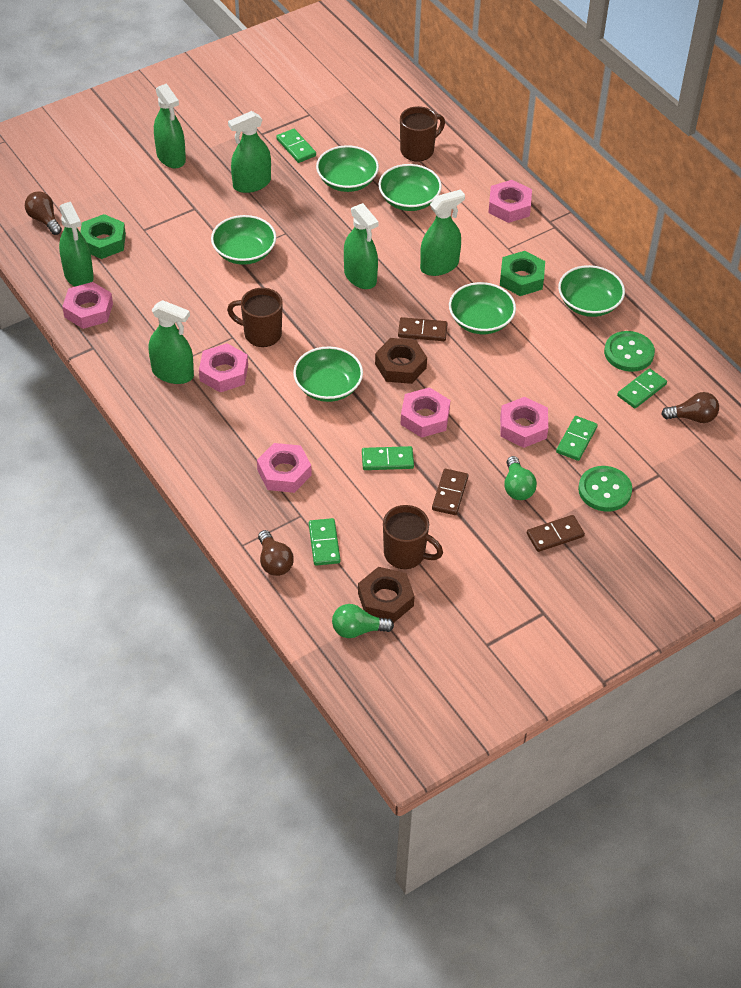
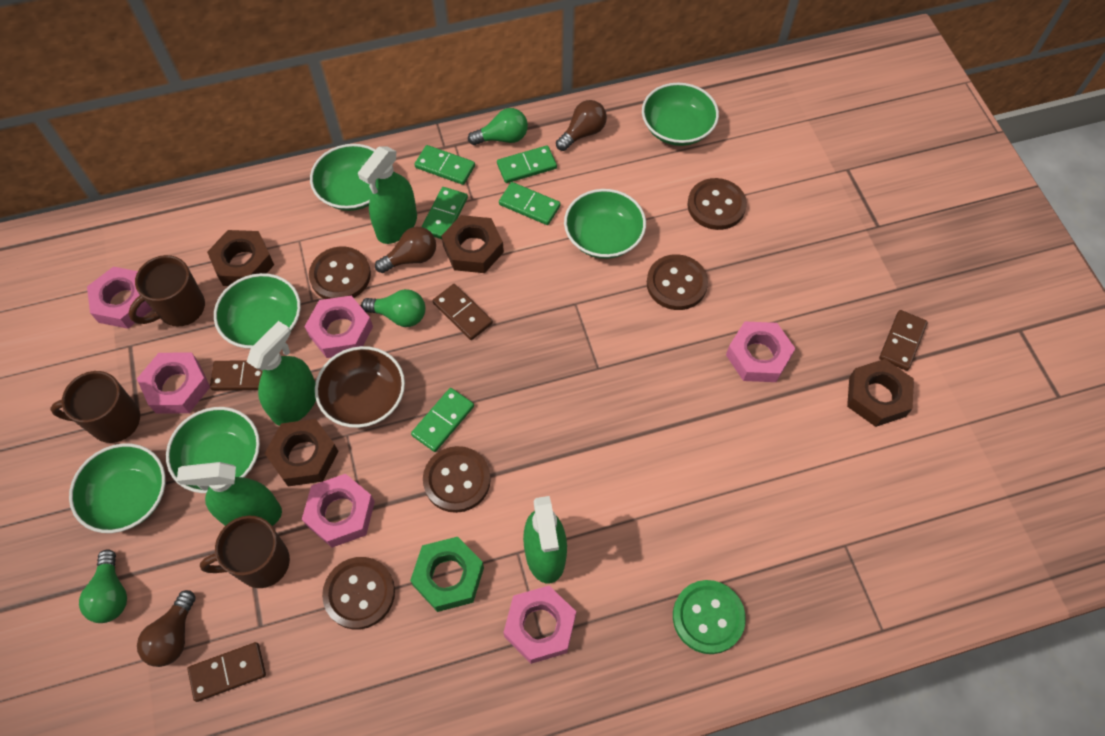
brown bowl: none = 0 -> [315,346,405,428] = 1
brown button: none = 0 -> [309,246,371,299] [322,557,395,630] [423,446,491,513] [647,254,708,310] [687,178,747,230] = 5
brown domino: [398,317,448,341] [432,469,469,515] [527,515,585,552] = 3 -> [187,642,266,702] [210,360,263,391] [433,284,493,340] [879,310,927,371] = 4
brown nut: [358,567,415,623] [375,338,427,384] = 2 -> [207,230,274,286] [264,419,339,486] [441,215,504,273] [847,359,914,427] = 4
green button: [578,466,632,512] [604,331,655,372] = 2 -> [673,580,746,654] = 1
green light bulb: [332,604,394,638] [504,456,537,500] = 2 -> [79,549,127,623] [361,289,425,327] [468,108,528,145] = 3
green nut: [80,214,126,259] [500,251,545,296] = 2 -> [410,537,484,612] = 1
green spray bottle: [59,202,94,287] [149,300,194,384] [154,83,186,168] [228,111,271,193] [344,203,379,289] [420,189,465,276] = 6 -> [177,462,282,526] [247,321,316,426] [358,146,417,244] [523,496,567,583] = 4

